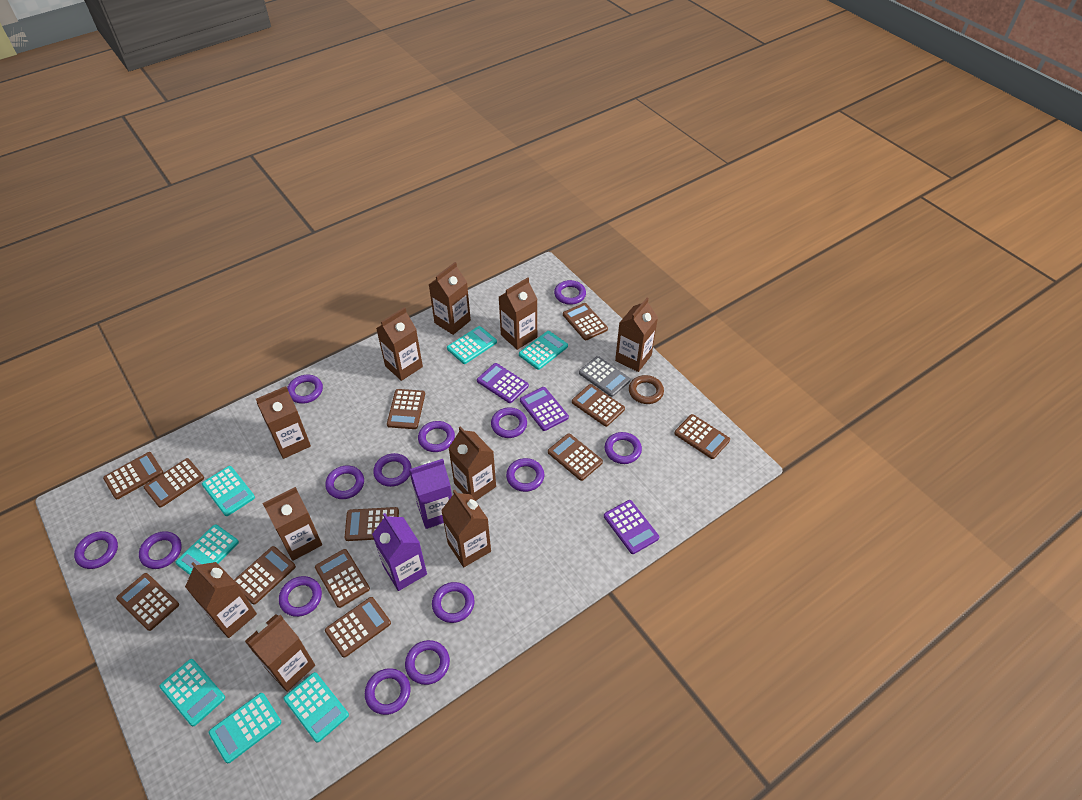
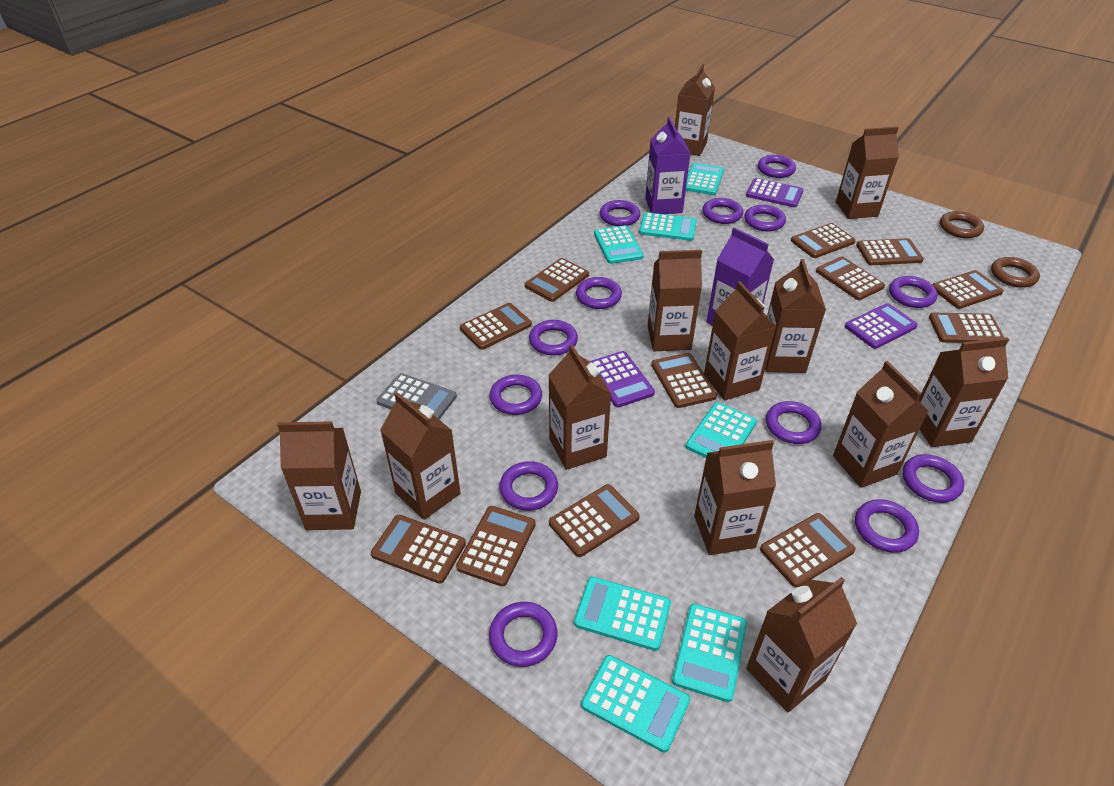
brown carton: [185,562,257,638] [245,614,315,692] [256,386,311,459] [263,487,322,561] [376,307,423,381] [429,262,471,335] [441,490,491,567] [448,426,496,501] [499,277,537,350] [615,298,658,372] = 10 -> [277,422,361,530] [380,392,460,520] [548,344,611,470] [647,250,702,351] [675,64,715,156] [694,440,776,555] [704,281,777,401] [746,577,857,712] [765,259,826,373] [833,361,929,488] [836,126,899,219] [918,337,1009,447] = 12
brown ring: [629,375,664,404] = 1 -> [940,211,984,238] [991,257,1040,288] = 2
purple ring: [74,531,118,569] [139,531,182,569] [279,576,322,617] [287,375,323,404] [325,465,364,499] [365,668,411,715] [373,453,412,487] [405,640,450,685] [418,421,455,452] [432,582,475,623] [491,407,527,438] [506,458,544,492] [554,280,586,305] [605,432,642,464] = 14 -> [489,602,558,667] [490,375,542,415] [499,461,558,511] [529,320,578,355] [576,277,622,309] [600,200,640,226] [702,198,743,224] [744,205,786,231] [758,155,796,178] [766,401,822,444] [855,499,919,553] [889,276,937,308] [903,454,964,503] = 13

